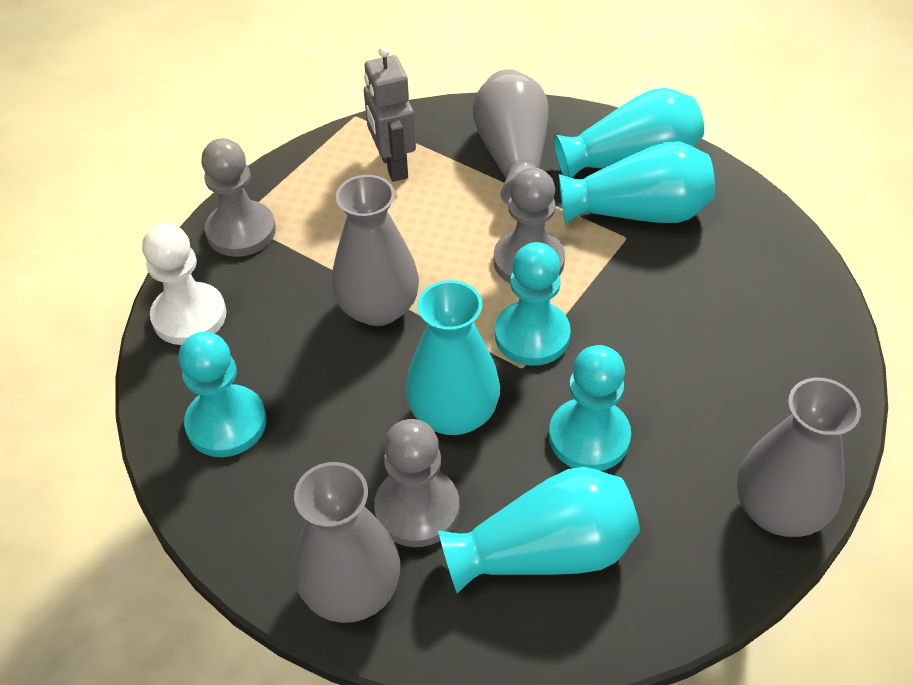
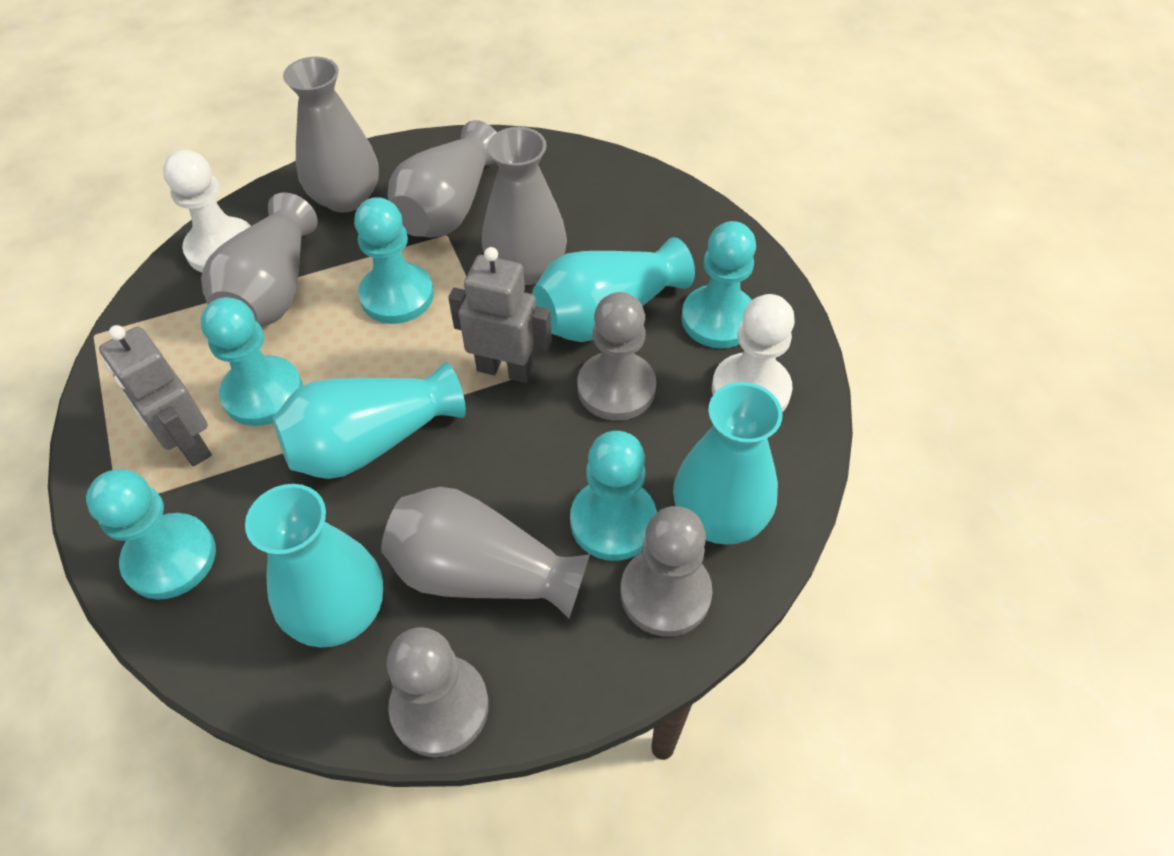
grey robot: [364,46,416,182] = 1 -> [99,325,212,466] [448,247,552,383] = 2
grey vase: [294,462,400,623] [332,175,419,326] [473,69,548,204] [737,378,861,537] = 4 -> [201,192,318,327] [283,57,379,213] [381,487,590,618] [388,120,497,238] [482,127,567,285] = 5
turquoise pawn: [179,332,266,457] [495,242,571,366] [549,345,631,471] = 3 -> [86,469,216,600] [201,297,303,426] [354,197,434,324] [570,431,657,561] [681,221,756,348] = 5
white pawn: [142,223,226,345] = 1 -> [163,150,251,273] [712,294,795,412] = 2

